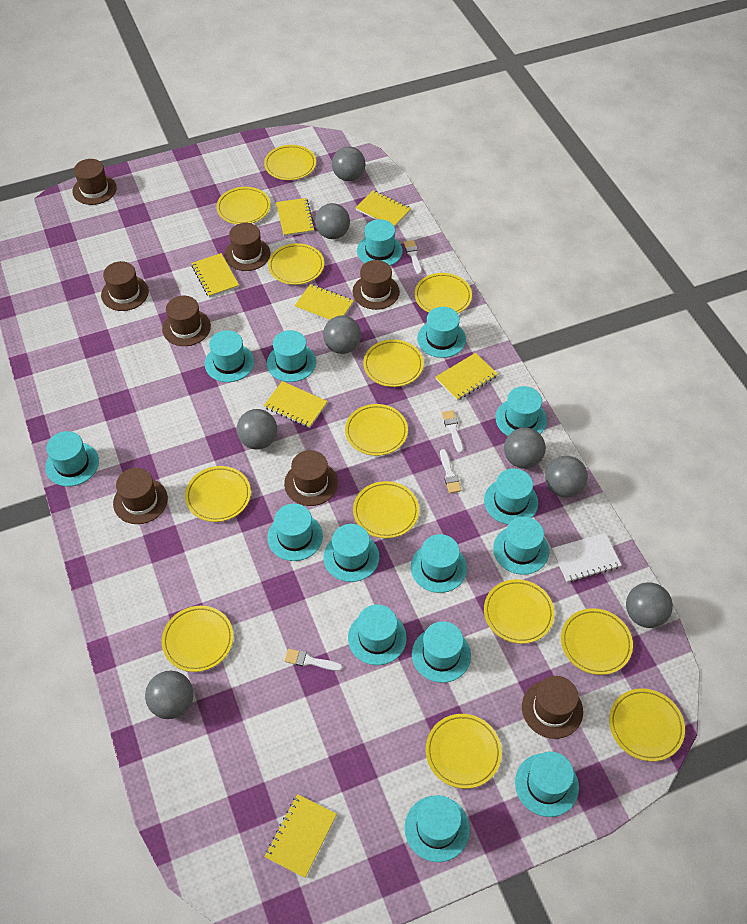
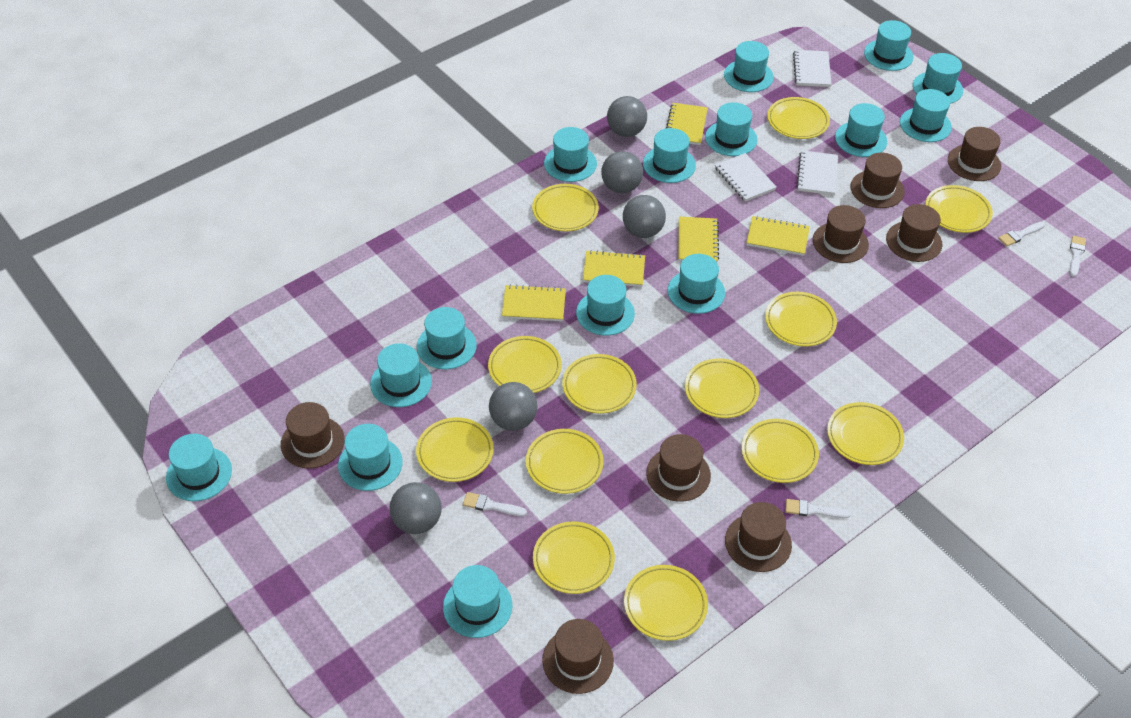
grey ball: [145,671,194,719] [237,409,277,450] [315,203,350,239] [323,315,361,354] [332,146,365,181] [504,428,546,469] [545,456,588,498] [626,582,673,628] = 8 -> [390,482,442,534] [489,382,537,431] [601,151,643,193] [607,96,647,137] [623,195,666,238] = 5
white notebook: [552,533,622,582] = 1 -> [715,153,776,202] [793,50,832,87] [797,150,838,195] = 3
yellow notebook: [191,253,239,297] [264,381,328,428] [265,794,337,878] [276,198,315,236] [294,284,354,321] [355,190,411,227] [436,353,498,401] = 7 -> [502,284,566,321] [583,250,645,287] [666,103,708,145] [678,217,719,262] [747,216,810,256] = 5

